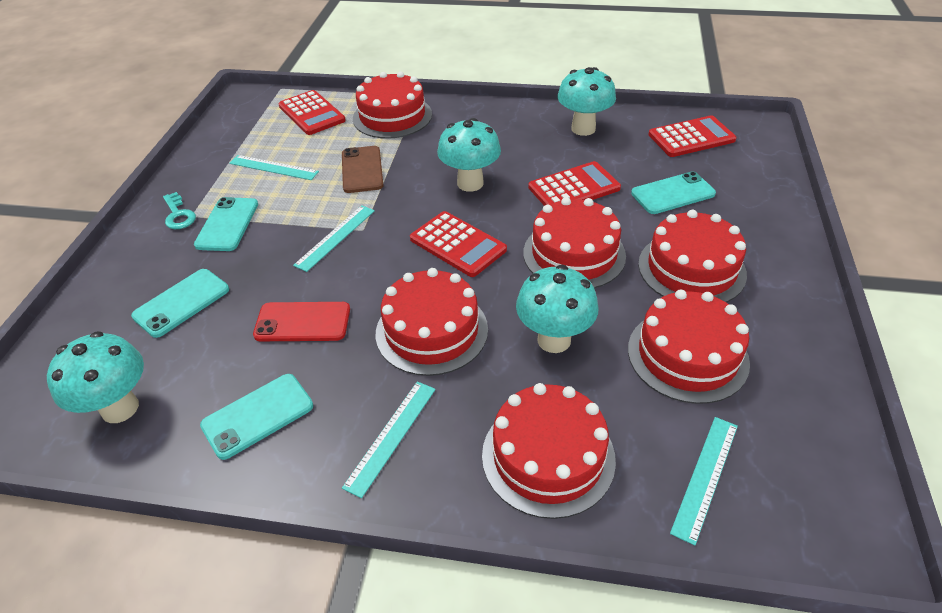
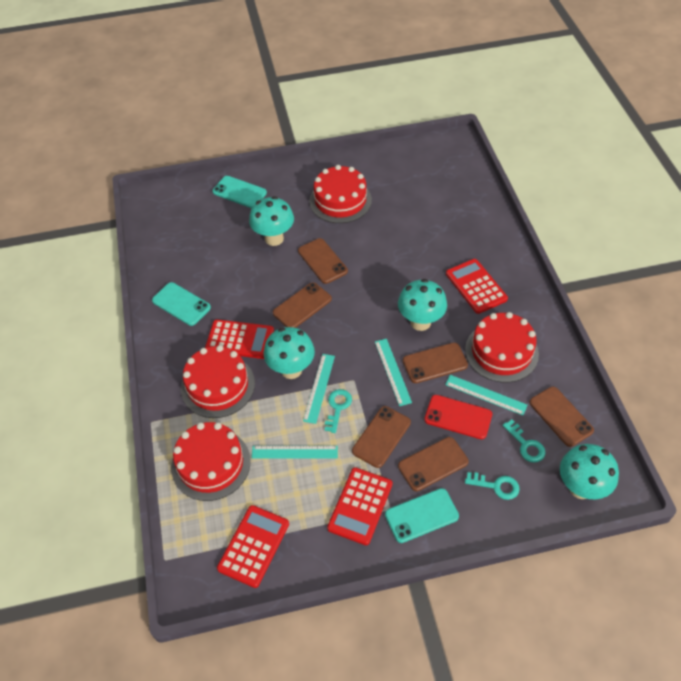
brown phone: [342,146,384,193] = 1 -> [273,282,332,328] [298,238,348,284] [352,406,411,468] [398,437,469,491] [403,343,468,383] [529,387,594,447] = 6
red cake: [353,72,432,139] [376,268,488,376] [482,383,616,519] [523,197,626,288] [628,290,750,404] [638,210,747,303] = 6 -> [171,422,251,501] [181,345,255,418] [309,165,372,223] [465,312,539,383] = 4
turquoise key: [163,192,196,229] = 1 -> [325,389,352,433] [465,472,520,500] [502,419,546,463] = 3
turquoise phone: [131,269,229,338] [194,197,258,251] [200,374,313,460] [631,171,716,214] = 4 -> [152,282,211,326] [212,176,267,208] [385,488,459,543] = 3

